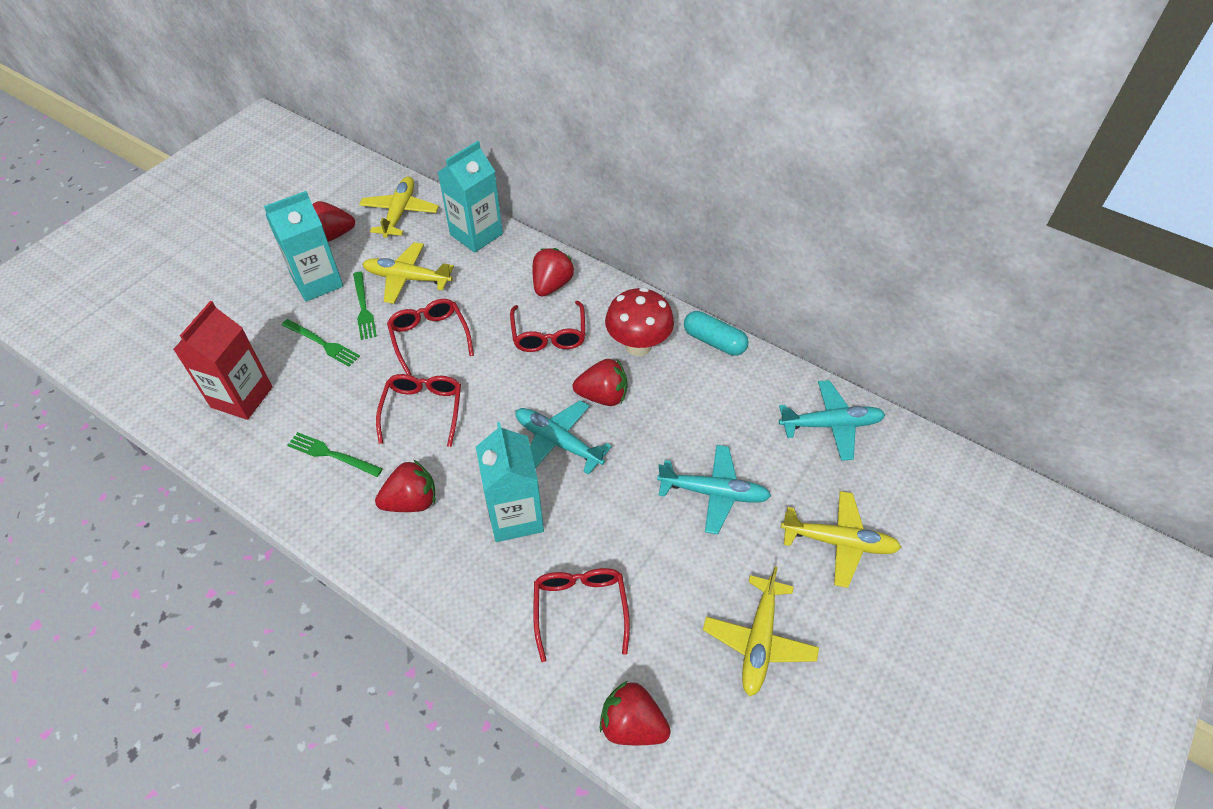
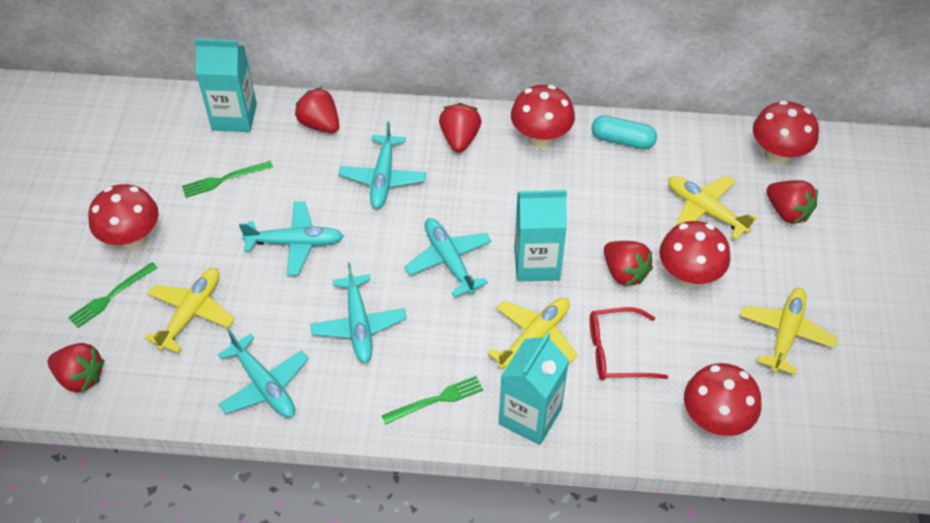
red carton: [173,301,273,420] = 1 -> none = 0
red glasses: [376,374,461,447] [387,299,474,375] [510,301,585,352] [533,568,630,662] = 4 -> [590,307,668,380] = 1
red mushroom: [605,287,674,356] = 1 -> [88,184,159,251] [511,85,575,149] [659,221,730,288] [684,363,761,436] [753,100,819,166] = 5
turquoise plane: [516,400,612,475] [657,445,771,534] [779,380,886,461] = 3 -> [218,330,309,418] [239,201,344,275] [310,263,407,363] [339,121,426,209] [404,218,492,297] = 5

